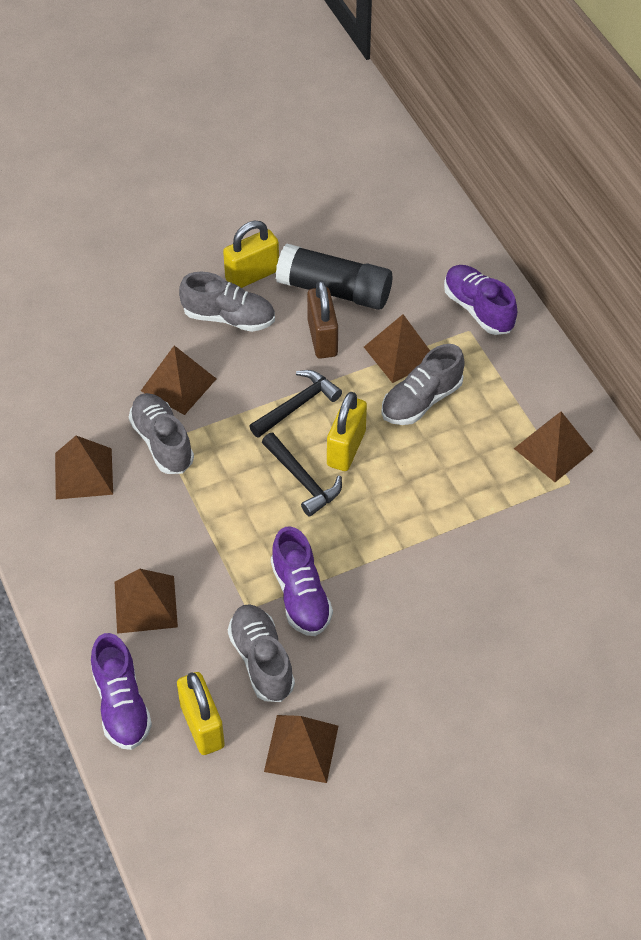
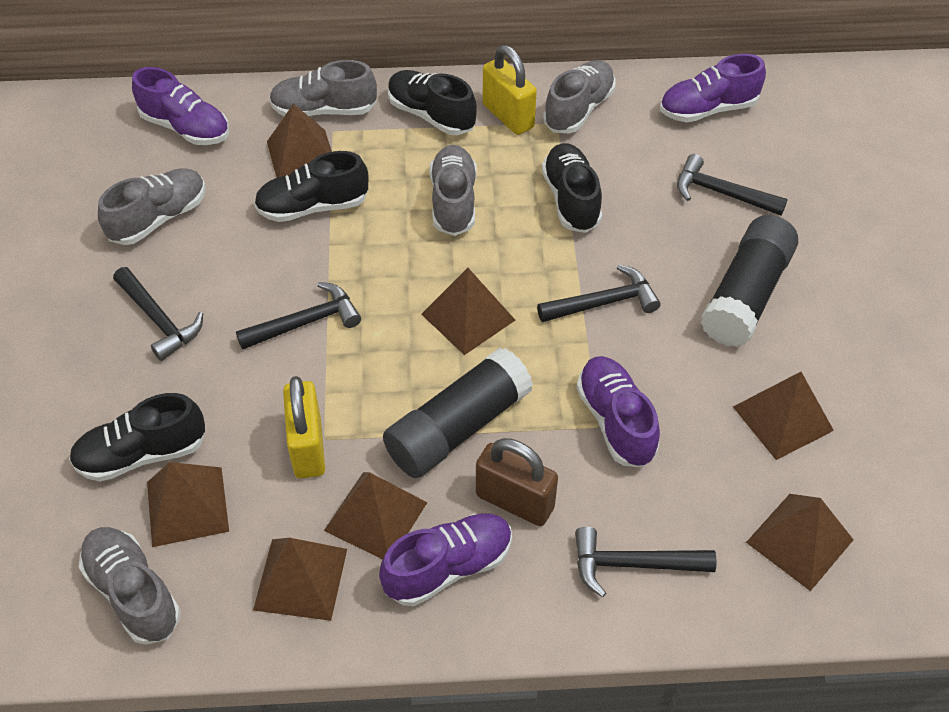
black glue stick: [276,243,393,310] = 1 -> [383,348,533,478] [701,215,798,347] = 2
black hammer: [249,370,342,438] [262,433,342,517] = 2 -> [113,267,203,361] [236,282,361,350] [537,265,661,322] [575,527,716,597] [677,154,788,216] = 5
black shoe: none = 0 -> [69,393,205,482] [254,151,368,222] [388,70,477,135] [542,143,602,233] = 4
brown pyramid: [55,436,113,499] [115,569,178,634] [141,345,216,415] [264,715,338,783] [364,314,430,383] [514,412,593,482] = 6 -> [147,462,229,547] [253,538,347,621] [267,104,332,178] [324,472,428,560] [421,268,515,355] [733,372,834,460] [746,494,853,591] = 7
grey shoe: [129,393,194,474] [179,272,275,332] [228,604,295,702] [381,344,465,425] = 4 -> [79,527,181,645] [98,168,206,245] [269,60,377,116] [430,145,477,236] [543,60,616,133] = 5
purple shoe: [91,633,152,750] [271,526,333,636] [444,265,517,335] = 3 -> [132,67,229,145] [379,514,512,606] [577,356,660,468] [660,54,766,122] = 4
yellow padlock: [177,672,225,755] [223,221,279,288] [327,392,367,471] = 3 -> [283,376,325,479] [483,45,537,135] = 2

